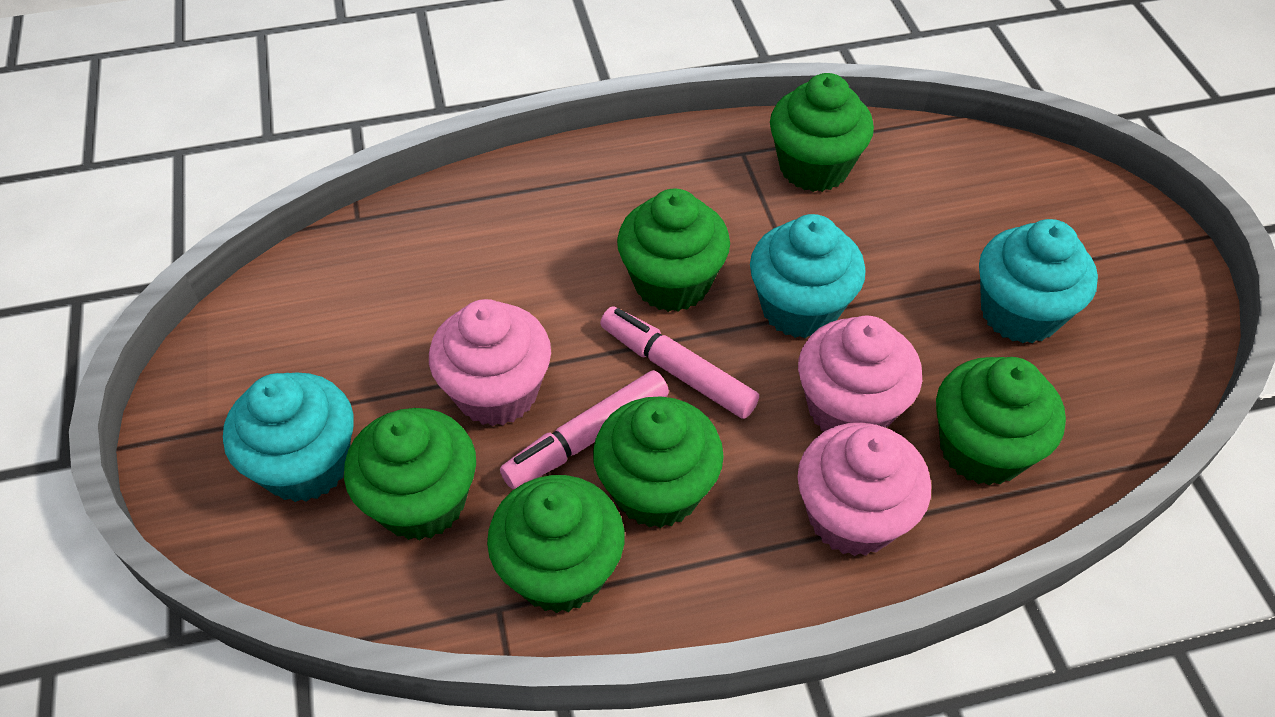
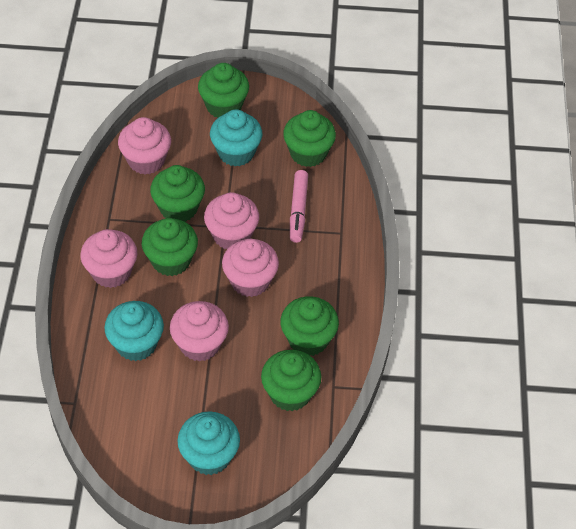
pink cupcake: [429,299,551,426] [798,315,922,431] [798,423,931,556] = 3 -> [80,229,137,288] [118,117,171,174] [170,301,229,362] [204,192,259,249] [222,239,279,297] = 5
pink marker: [500,370,669,489] [600,306,759,419] = 2 -> [290,170,308,243] = 1

